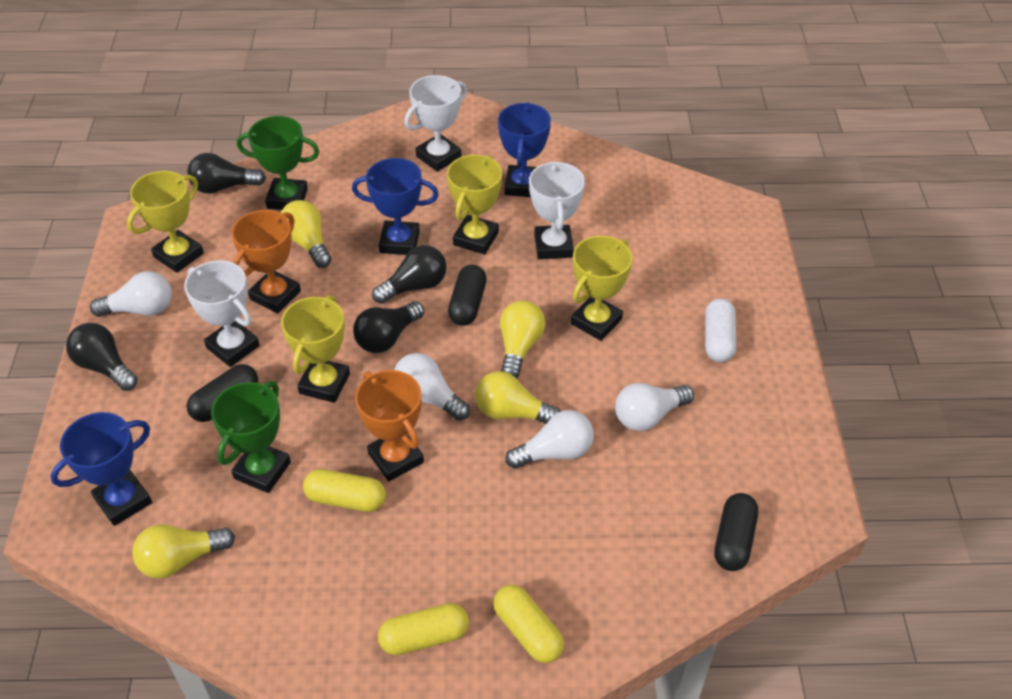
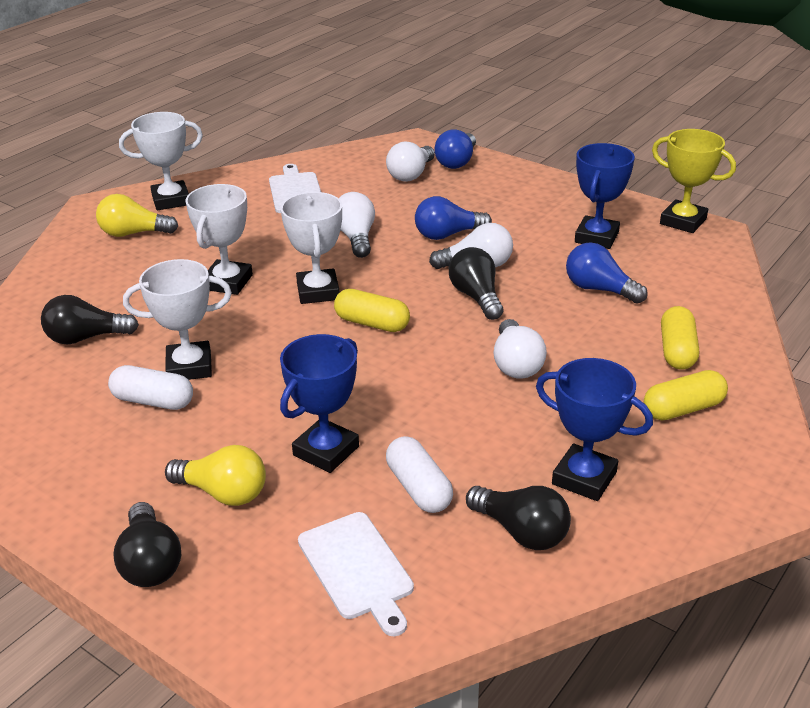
black capsule: [186,364,258,422] [448,265,487,326] [714,493,758,571] = 3 -> none = 0
blue light bulb: none = 0 -> [415,196,492,240] [435,129,476,169] [566,242,648,304] = 3
green trophy: [211,381,291,493] [237,116,320,210] = 2 -> none = 0
orange trophy: [232,210,301,314] [355,370,424,481] = 2 -> none = 0
white capsule: [705,298,736,362] = 1 -> [108,365,193,410] [386,436,453,513] = 2
white cutting board: none = 0 -> [269,164,321,213] [298,512,414,636] = 2
white trophy: [184,260,260,367] [404,75,467,172] [529,161,585,259] = 3 -> [119,112,203,210] [123,259,232,380] [185,184,253,295] [281,192,342,304] = 4
yellow light bulb: [132,524,235,579] [281,200,332,268] [475,371,561,424] [500,300,546,378] = 4 -> [96,194,178,237] [165,445,266,506] = 2
yellow trophy: [127,171,204,273] [281,295,350,403] [447,155,502,255] [571,236,633,341] = 4 -> [652,129,736,233] = 1

